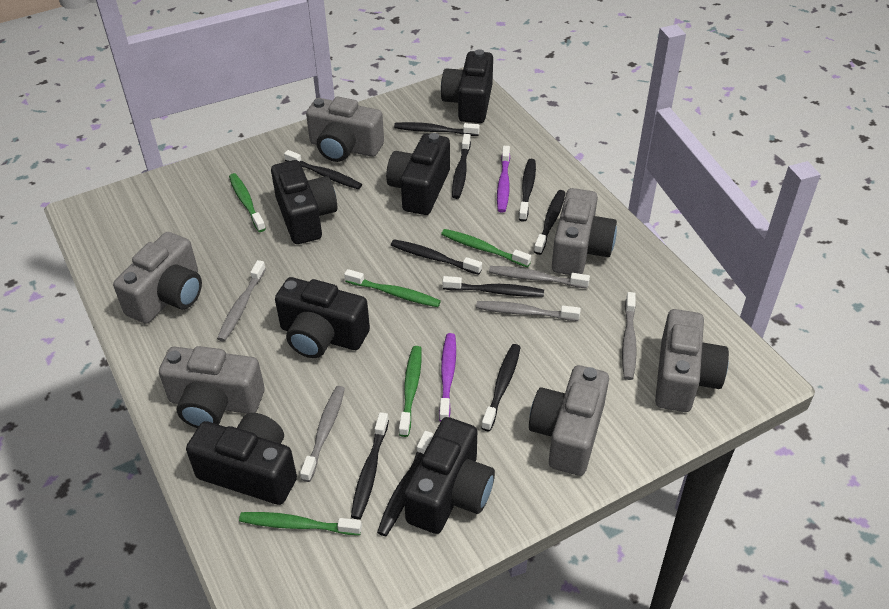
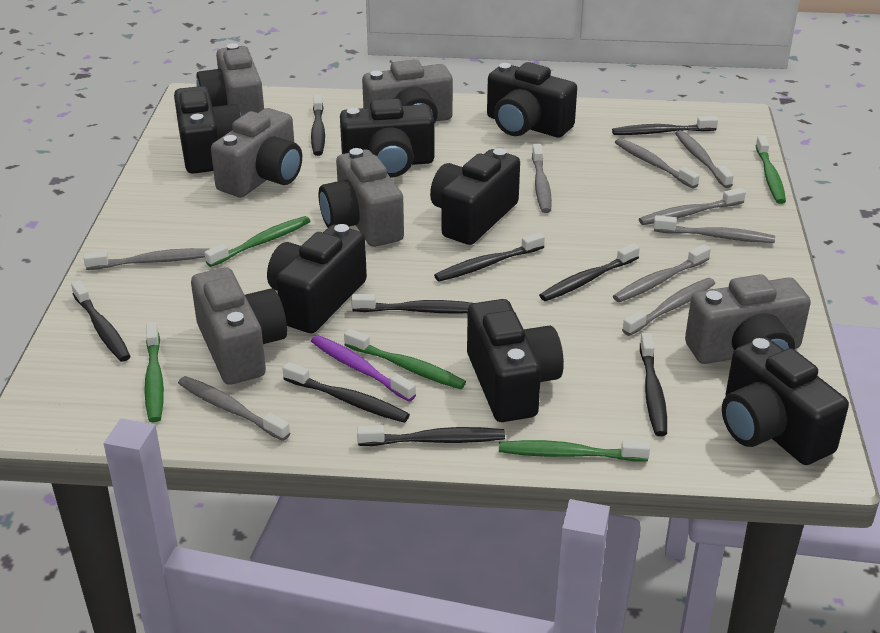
black camera: [186,413,297,505] [271,160,337,244] [275,277,370,358] [386,133,450,215] [404,417,495,534] [441,49,493,123] = 6 -> [174,86,242,174] [267,224,367,333] [340,98,434,177] [430,148,520,245] [467,299,564,422] [487,62,577,138] [722,337,849,465] = 7
black toothbrush: [284,150,362,189] [351,412,389,519] [377,431,433,536] [391,239,482,275] [394,122,480,136] [443,276,544,297] [452,134,471,199] [481,344,520,431] [519,159,536,222] [534,190,565,255] = 10 -> [71,280,131,362] [283,362,410,423] [311,94,325,156] [351,294,473,313] [357,425,505,446] [434,232,545,281] [539,243,640,301] [612,116,718,135] [640,333,667,436] = 9
grey toothbrush: [217,260,266,341] [300,386,345,482] [476,301,581,321] [489,266,590,288] [622,292,637,380] = 5 -> [84,248,209,270] [178,376,290,441] [532,144,552,213] [613,244,711,302] [615,138,700,189] [622,278,715,336] [639,188,746,225] [654,215,775,243] [675,130,734,188] = 9
purple toothbrush: [439,333,456,422] [497,146,510,213] = 2 -> [311,335,416,402] = 1

